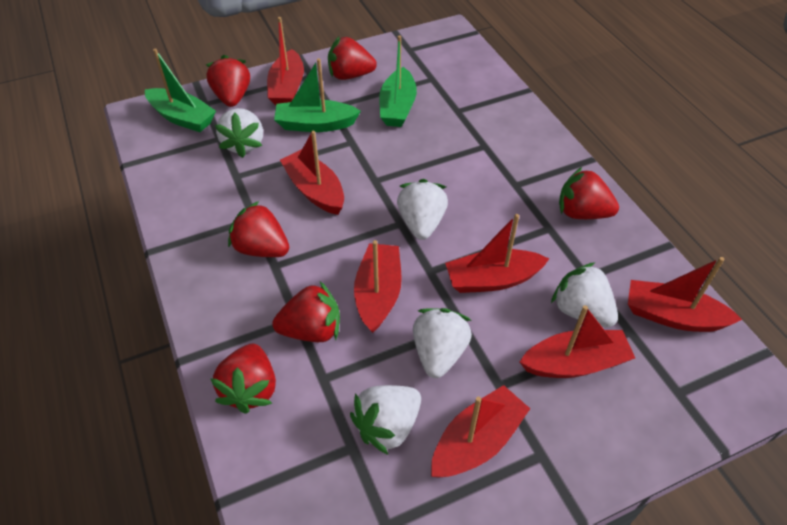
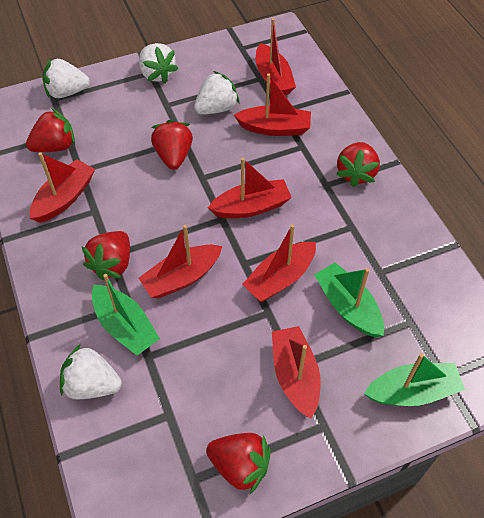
red strawberry: [206,55,250,107] [210,344,276,414] [228,201,289,257] [272,282,340,342] [328,37,377,80] [559,167,619,219] = 6 -> [26,108,75,152] [82,231,130,280] [151,120,193,170] [206,433,271,494] [336,142,380,187] = 5
white strawberry: [215,108,263,158] [350,385,421,455] [397,179,448,240] [413,308,472,378] [551,262,618,328] = 5 -> [42,58,90,98] [60,344,122,400] [139,43,178,83] [194,71,240,115] = 4

